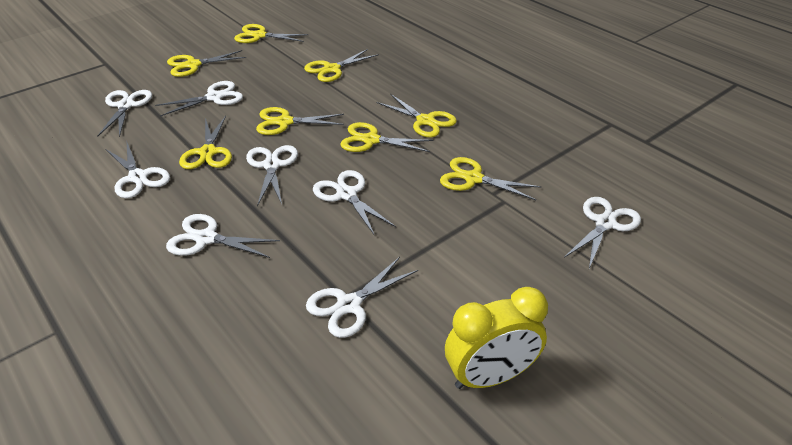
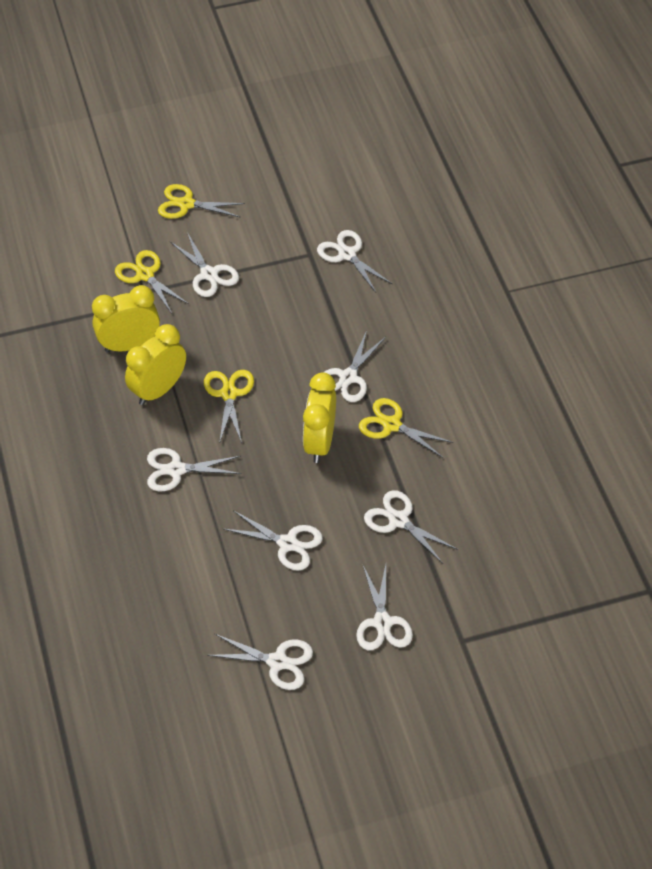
yellow clock: [445,287,548,389] = 1 -> [92,285,160,353] [125,324,186,405] [303,373,336,463] = 3
yellow scissors: [167,50,246,77] [179,116,232,169] [234,24,308,43] [256,107,344,135] [304,49,379,82] [340,122,433,152] [377,94,457,138] [440,157,541,200] = 8 -> [115,250,189,313] [158,184,245,219] [204,370,254,444] [359,398,454,458] = 4

